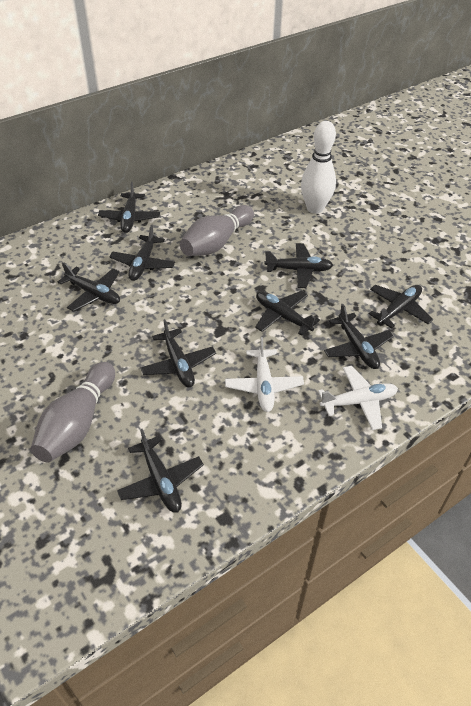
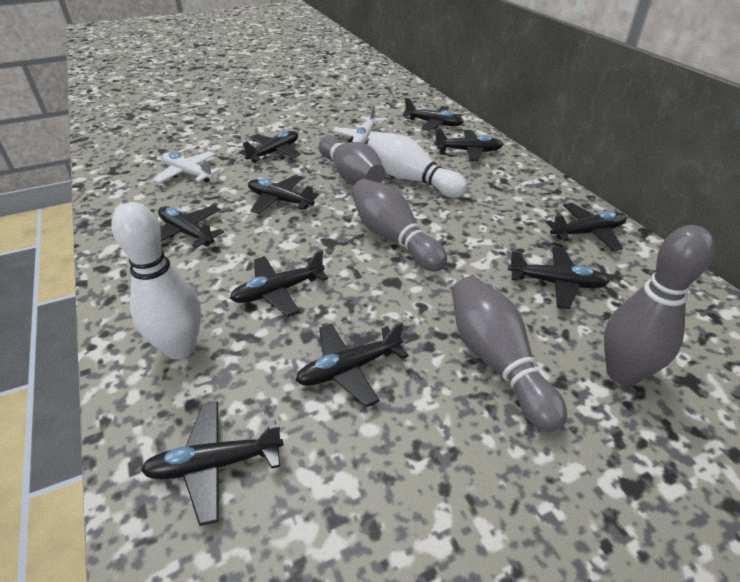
black plane: [58,262,120,312] [98,182,160,233] [109,225,175,281] [117,429,204,513] [140,319,216,387] [255,291,320,336] [264,243,333,288] [324,304,394,369] [369,285,434,329] = 9 -> [141,402,284,526] [158,206,224,248] [230,250,328,317] [239,131,301,163] [248,175,319,214] [295,322,409,407] [403,98,464,131] [434,128,503,161] [508,247,610,309] [545,203,626,251] = 10
grey bowling pin: [31,362,115,462] [180,205,254,256] = 2 -> [319,135,385,185] [351,179,447,272] [452,276,567,432] [604,225,715,386] = 4
white bowling pin: [301,121,336,214] = 1 -> [111,202,201,359] [367,133,468,198] = 2

